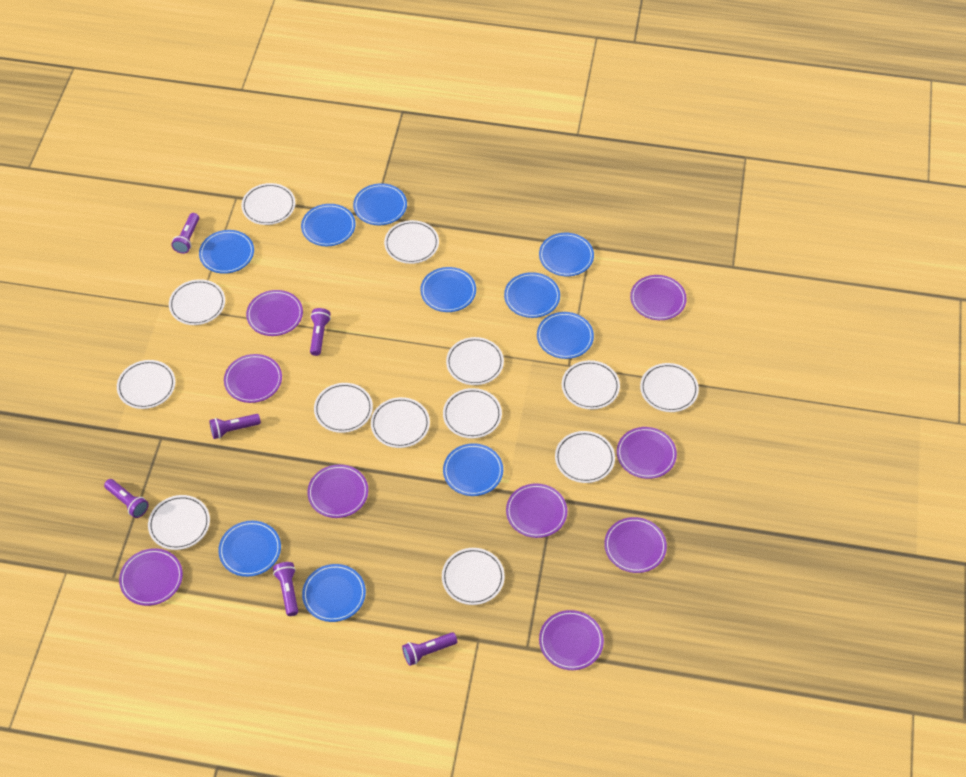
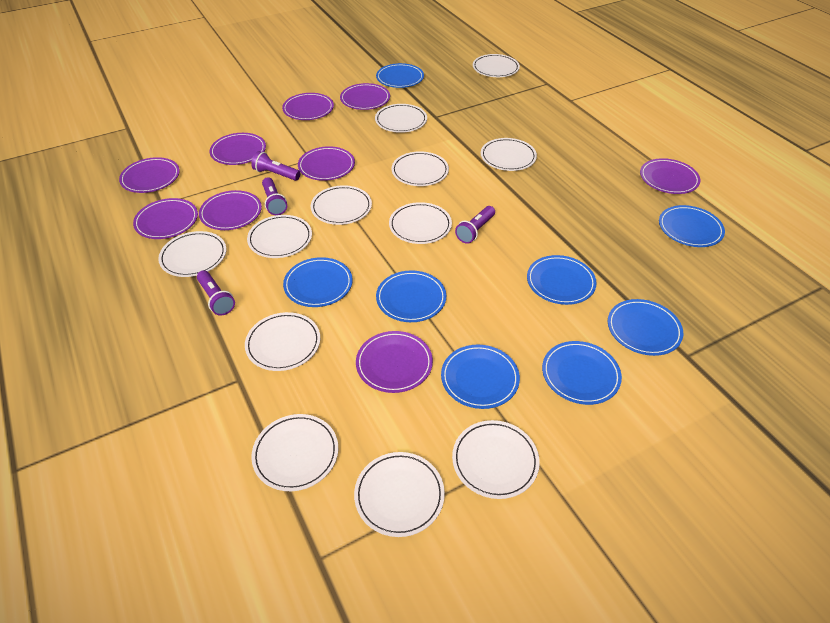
blue plate: [199,230,254,274] [218,521,281,577] [301,204,356,246] [302,564,366,622] [353,183,407,225] [420,267,476,312] [443,443,503,496] [504,272,560,318] [537,312,594,359] [539,233,594,276] = 10 -> [283,257,353,307] [376,63,424,88] [376,270,446,322] [441,345,520,409] [527,255,597,305] [542,341,622,405] [608,299,683,356] [659,205,725,247] = 8
purple flashlight: [104,479,149,518] [171,213,199,254] [209,414,261,439] [273,562,298,616] [310,308,331,356] [402,632,457,666] = 6 -> [197,270,235,316] [251,151,300,181] [262,177,287,215] [455,206,495,244] = 4
white plate: [117,360,175,409] [148,495,210,550] [169,279,225,325] [241,183,295,225] [314,383,373,433] [371,397,430,448] [384,220,439,264] [442,548,505,605] [443,388,502,439] [446,337,504,385] [555,431,615,483] [562,360,620,410] [640,363,699,412] = 13 -> [158,231,226,277] [245,312,320,371] [247,215,312,258] [251,414,338,491] [311,185,372,225] [354,452,445,537] [375,104,427,133] [389,202,452,244] [391,151,449,186] [452,420,540,499] [473,54,520,77] [481,138,537,171] = 12

